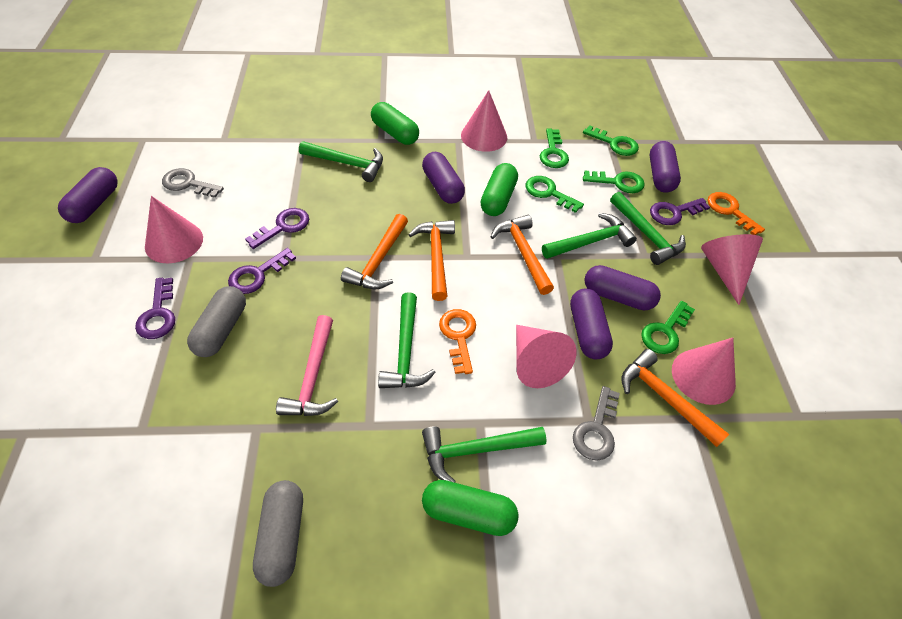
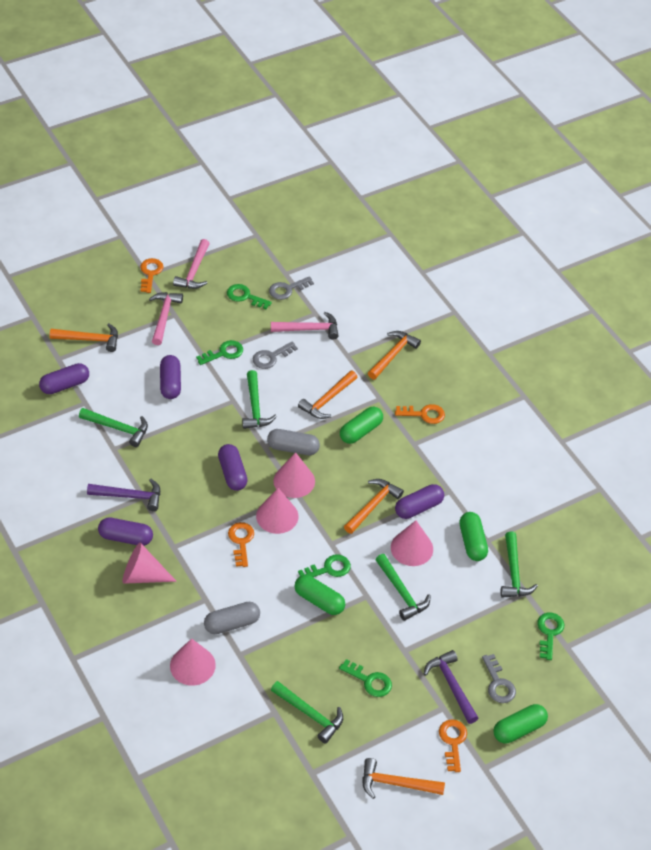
green capsule: [371,102,419,145] [422,480,519,536] [480,163,518,216] = 3 -> [295,575,345,615] [340,407,383,444] [459,512,488,561] [493,704,548,744] = 4
grey key: [162,168,224,198] [573,386,620,461] = 2 -> [253,341,298,369] [269,276,314,300] [482,654,516,703] = 3
orange hammer: [341,214,408,289] [408,220,455,301] [491,215,554,295] [621,349,729,447] = 4 -> [50,323,118,352] [298,370,357,419] [344,479,404,534] [362,758,445,799] [368,331,421,380] = 5
orange key: [439,309,476,374] [707,192,765,235] = 2 -> [140,258,164,293] [228,522,254,567] [395,404,445,424] [439,719,467,772] = 4
pink hammer: [276,315,338,416] = 1 -> [149,292,183,345] [173,239,210,289] [271,312,339,340] = 3
purple hammer: none = 0 -> [87,479,160,511] [424,650,478,724] = 2
purple key: [135,278,175,339] [228,248,296,294] [245,208,309,249] [650,198,710,225] = 4 -> none = 0

